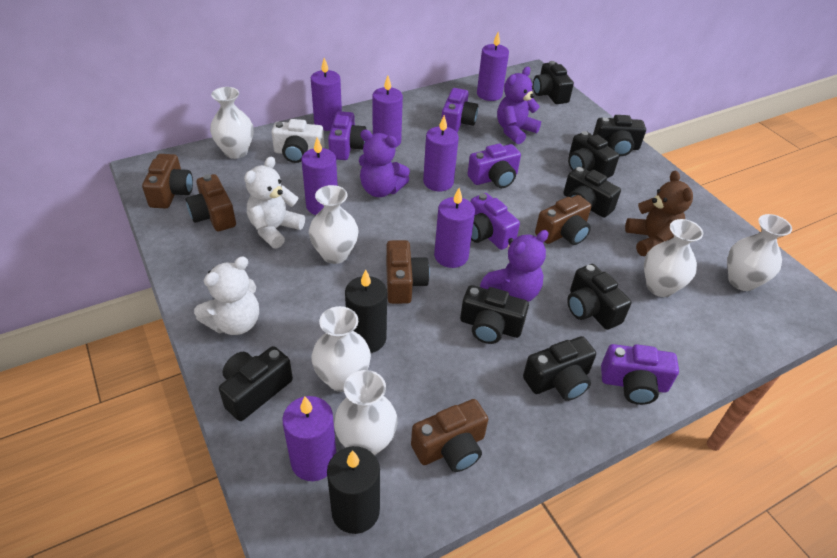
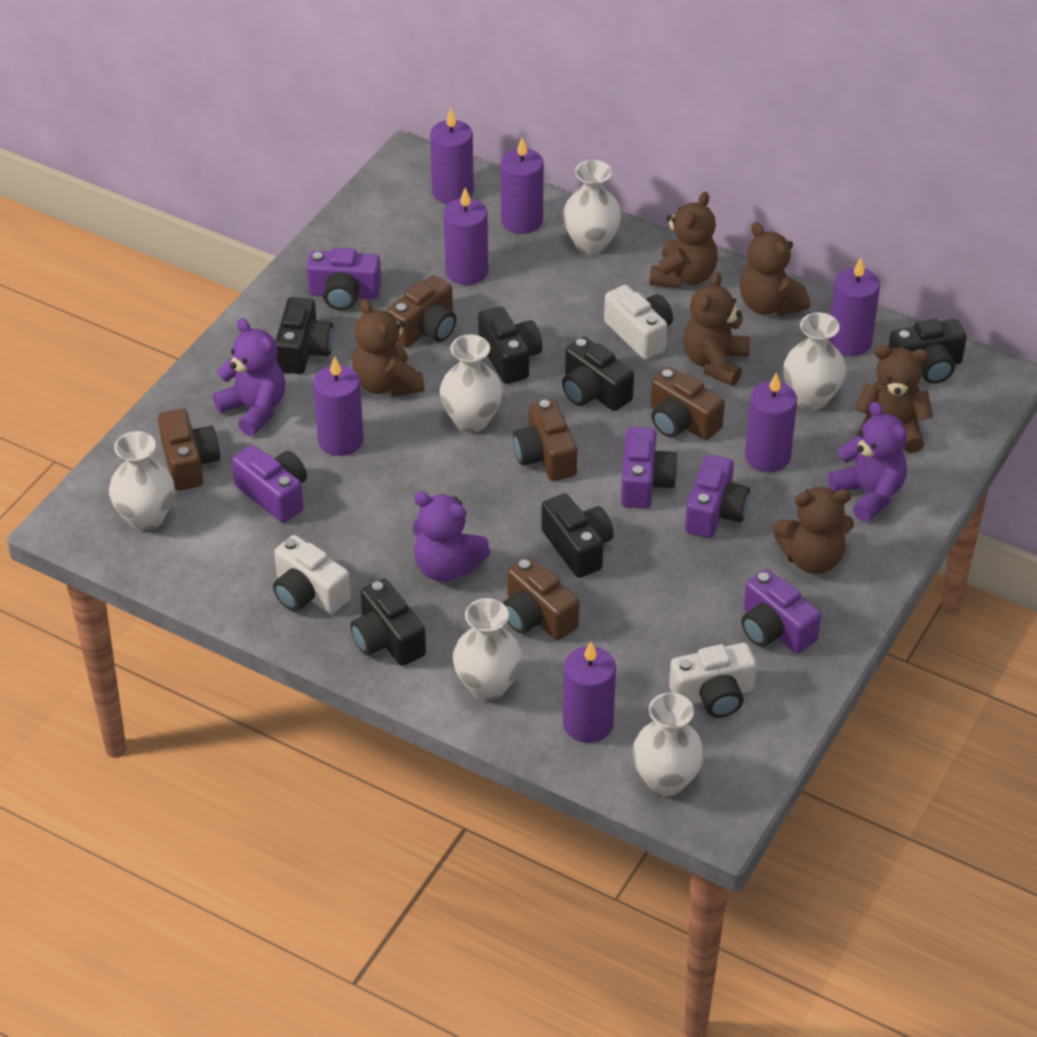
black camera: [219,346,293,421] [460,285,529,344] [523,336,596,401] [533,61,574,104] [563,166,621,218] [567,264,631,330] [568,131,619,178] [593,115,646,156] = 8 -> [275,297,334,374] [350,579,426,666] [478,306,542,384] [541,493,614,578] [562,337,634,411] [889,319,967,384] = 6
black candle: [327,446,380,534] [345,270,387,353] = 2 -> none = 0
brown teddy bear: [625,170,693,256] = 1 -> [352,299,425,397] [650,192,718,288] [683,272,750,386] [740,222,810,316] [773,487,854,574] [855,345,933,453] = 6
white camera: [271,119,324,163] = 1 -> [273,535,351,614] [604,285,673,360] [669,643,757,718] = 3
white teddy bear: [194,256,259,335] [244,156,305,249] = 2 -> none = 0

